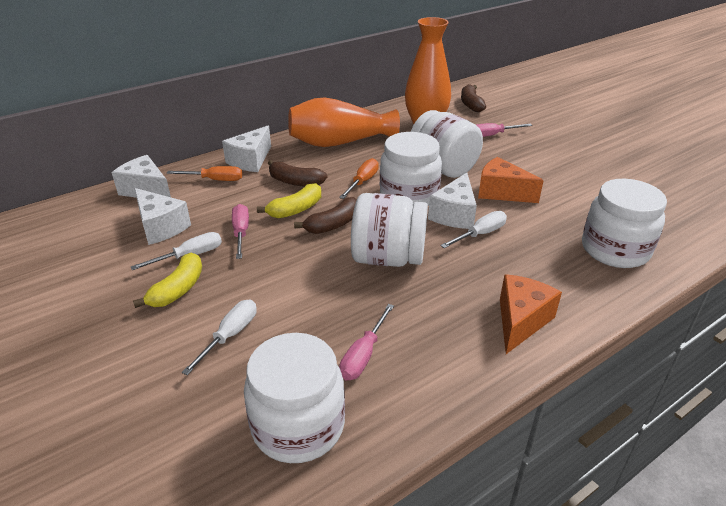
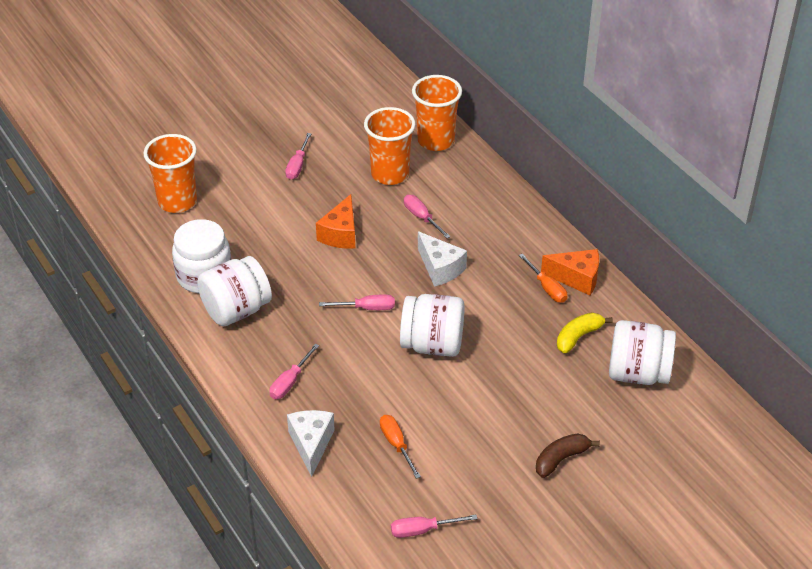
brown banana: [268,160,327,187] [294,197,357,234] [461,84,486,112] = 3 -> [536,434,600,478] = 1
orange cup: none = 0 -> [143,134,197,213] [364,107,415,185] [412,75,462,151] = 3
orange vase: [288,97,400,147] [405,17,451,125] = 2 -> none = 0
pink screwdriver: [232,204,249,259] [339,304,394,380] [477,123,532,137] = 3 -> [270,344,319,399] [285,133,311,180] [319,294,395,310] [391,515,477,538] [404,195,450,238] = 5
white cheese: [112,155,171,197] [134,188,191,245] [222,126,271,172] [428,173,477,229] = 4 -> [287,410,335,477] [418,231,467,287] = 2
white jar: [244,333,345,463] [351,193,428,267] [380,132,442,206] [411,110,483,178] [582,179,667,268] = 5 -> [172,219,231,293] [197,256,272,326] [400,294,465,357] [609,320,676,385] = 4
white screwdriver: [131,232,222,270] [182,300,256,375] [440,211,507,248] = 3 -> none = 0
yellow banana: [133,252,202,308] [257,183,321,218] = 2 -> [557,312,613,353] = 1

